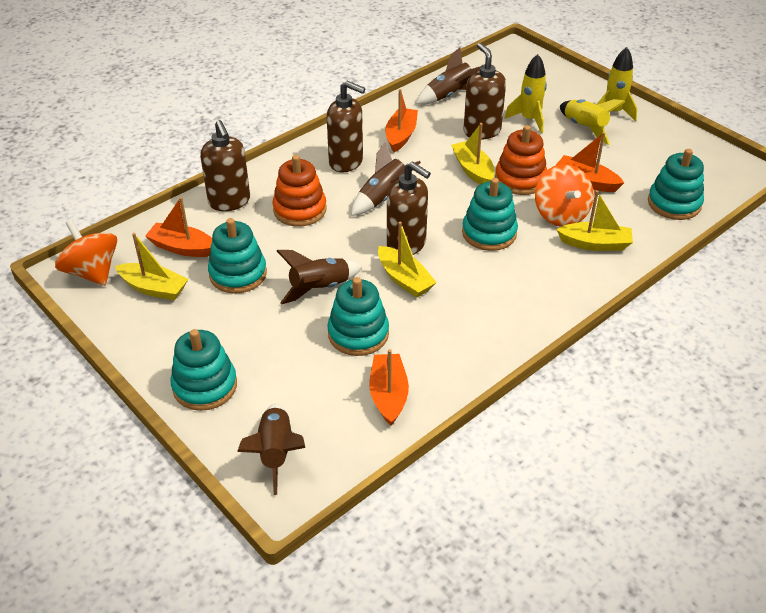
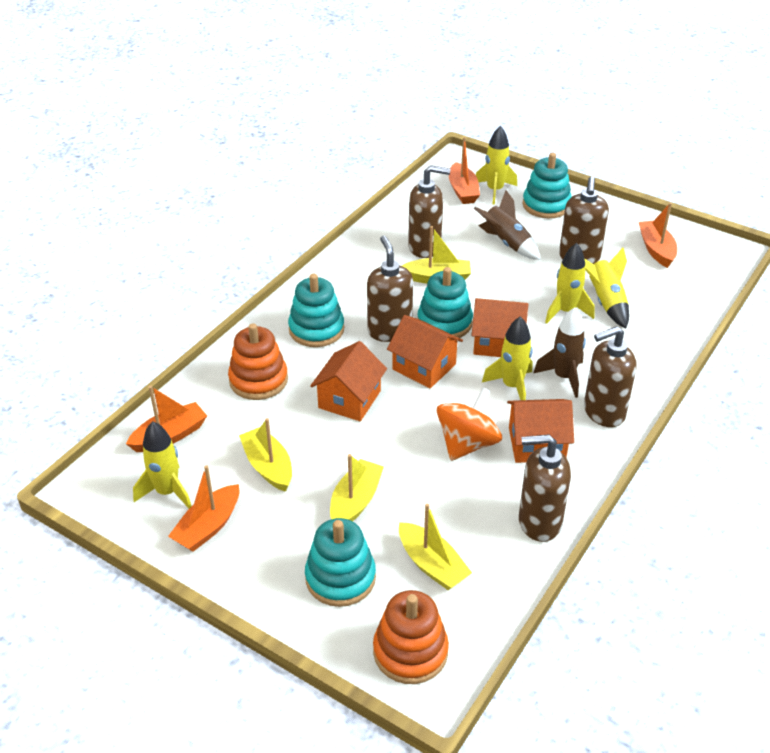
brown rocket: [237,403,305,495] [277,250,362,305] [351,142,421,216] [416,47,480,105] = 4 -> [474,190,540,260] [533,307,586,398] = 2
brown soap dispenser: [200,120,250,211] [327,81,365,172] [387,161,431,255] [464,43,506,140] = 4 -> [367,236,413,342] [408,165,450,258] [519,434,571,542] [559,177,609,264] [584,326,637,427] = 5
orange house: none = 0 -> [310,341,387,421] [387,315,463,388] [472,298,528,357] [507,399,574,463] = 4
orange spinning top: [55,220,117,286] [535,164,594,227] = 2 -> [437,387,502,461] = 1
turquoise stacking toy: [170,329,237,411] [208,218,267,294] [327,277,389,356] [462,178,518,251] [648,149,704,220] = 5 -> [288,274,344,347] [305,518,376,607] [418,267,473,338] [522,152,572,218] = 4
yellow rocket: [504,54,547,133] [560,99,625,145] [596,47,637,121] = 3 -> [133,421,191,509] [476,126,517,205] [482,316,533,400] [545,243,595,324] [584,248,629,328] = 5

